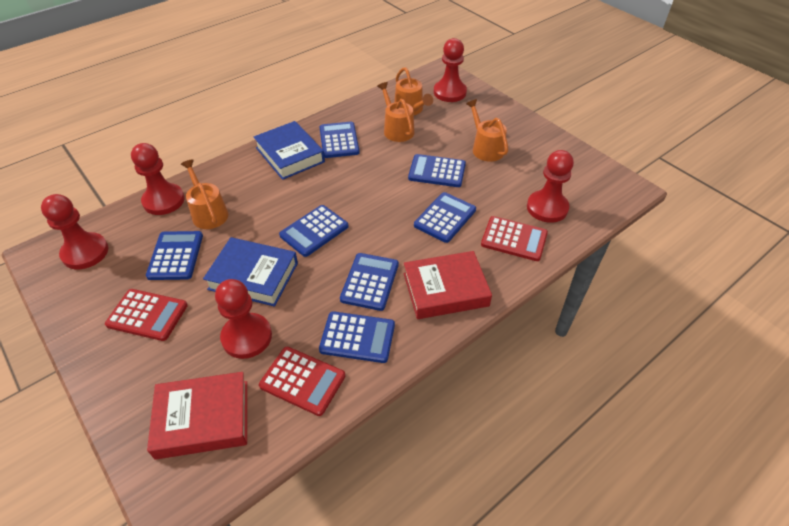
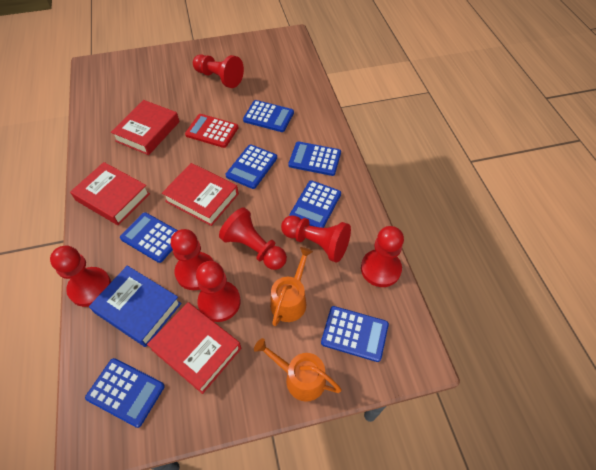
blue book: [203,237,298,307] [254,121,325,180] = 2 -> [89,265,181,347] = 1
orange watering can: [181,160,228,229] [377,82,415,142] [394,67,433,115] [466,99,508,162] = 4 -> [254,338,342,402] [270,247,313,326] = 2
red book: [147,372,247,460] [404,251,492,319] = 2 -> [70,162,150,225] [111,100,180,155] [147,302,241,394] [162,163,239,226] = 4
red calculator: [105,289,188,341] [259,347,345,416] [481,216,548,261] = 3 -> [185,114,239,148] = 1
red pawn: [41,194,109,269] [131,143,185,215] [215,279,272,359] [434,38,467,102] [527,150,574,223] = 5 -> [50,246,111,307] [171,229,214,290] [193,54,244,88] [196,261,241,322] [219,207,287,270] [281,216,351,263] [361,226,404,287] = 7

